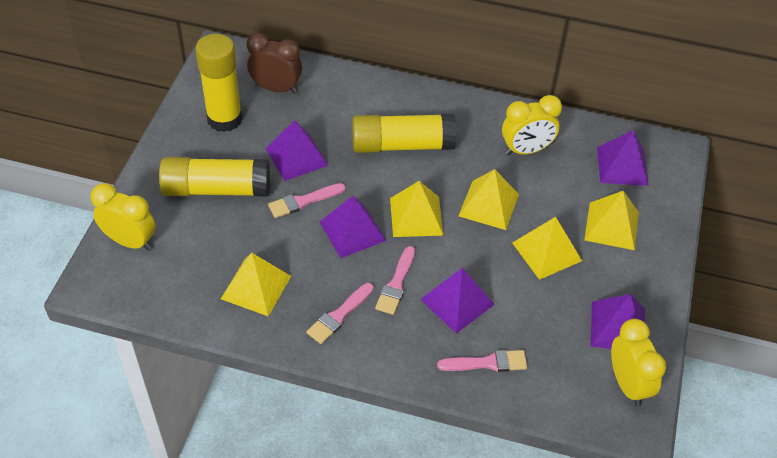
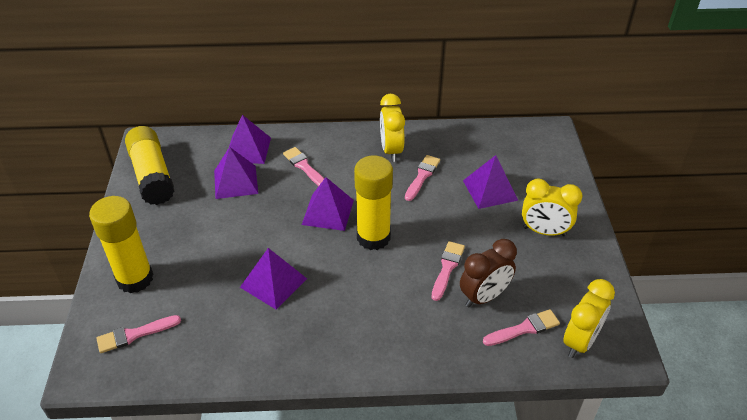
pink brush: [268,183,346,218] [306,283,374,344] [375,246,415,315] [437,350,527,372] = 4 -> [96,315,181,353] [283,147,324,186] [405,155,440,201] [432,241,465,301] [483,309,560,346] = 5
yellow pyramid: [221,253,291,316] [390,181,443,237] [458,169,519,230] [512,217,582,280] [584,191,639,250] = 5 -> none = 0

